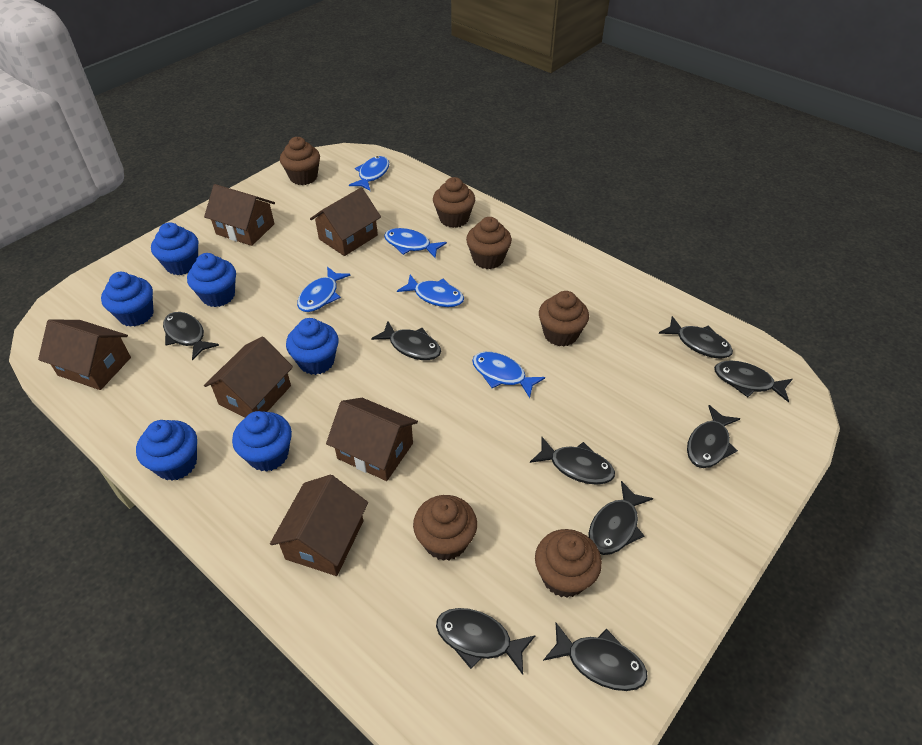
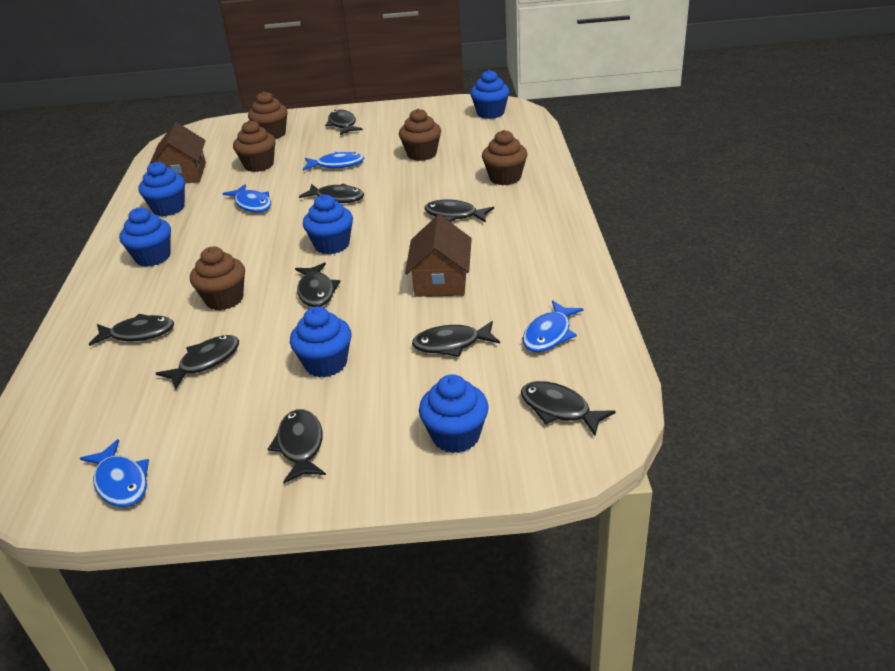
blue fish: [297,267,351,312] [349,156,389,191] [384,228,447,259] [397,275,464,307] [472,352,545,398] = 5 -> [80,439,149,507] [222,184,271,212] [303,152,364,171] [523,300,584,352] = 4
brown cupcake: [280,137,320,185] [413,495,477,561] [433,177,475,228] [466,217,512,269] [535,529,602,598] [539,291,589,347] = 6 -> [190,247,245,310] [233,120,276,172] [248,91,288,139] [399,109,441,161] [482,130,528,185] = 5
brown house: [38,320,131,390] [204,184,275,246] [204,337,293,417] [270,475,368,576] [310,187,381,256] [326,398,418,481] = 6 -> [149,122,206,183] [405,215,472,297] = 2

